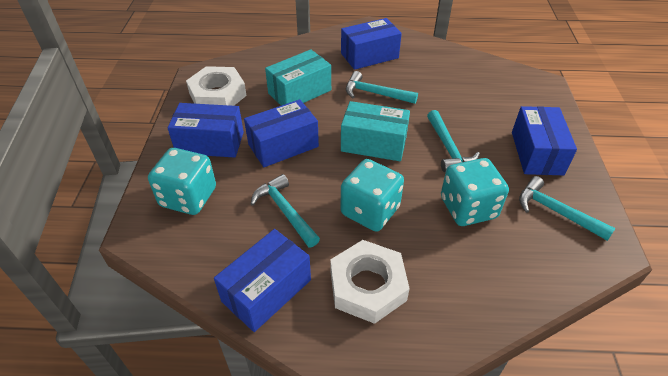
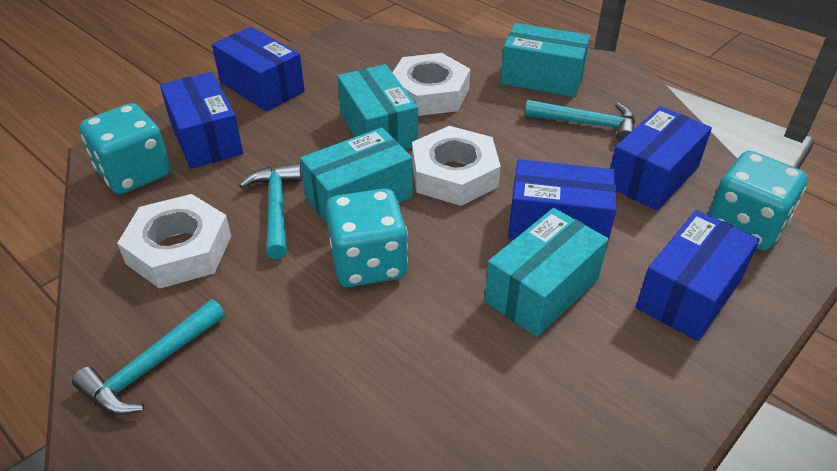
turquoise box: [265,49,331,106] [341,101,410,161] = 2 -> [300,128,413,225] [337,64,418,149] [484,208,609,337] [500,23,590,97] = 4
turquoise hammer: [251,174,320,248] [346,71,418,104] [427,110,480,172] [519,176,615,241] = 4 -> [72,299,225,415] [239,163,302,259] [525,100,635,142] = 3
white nut: [186,66,247,106] [330,240,410,324] = 2 -> [117,194,231,289] [392,53,470,116] [412,126,501,206] = 3

